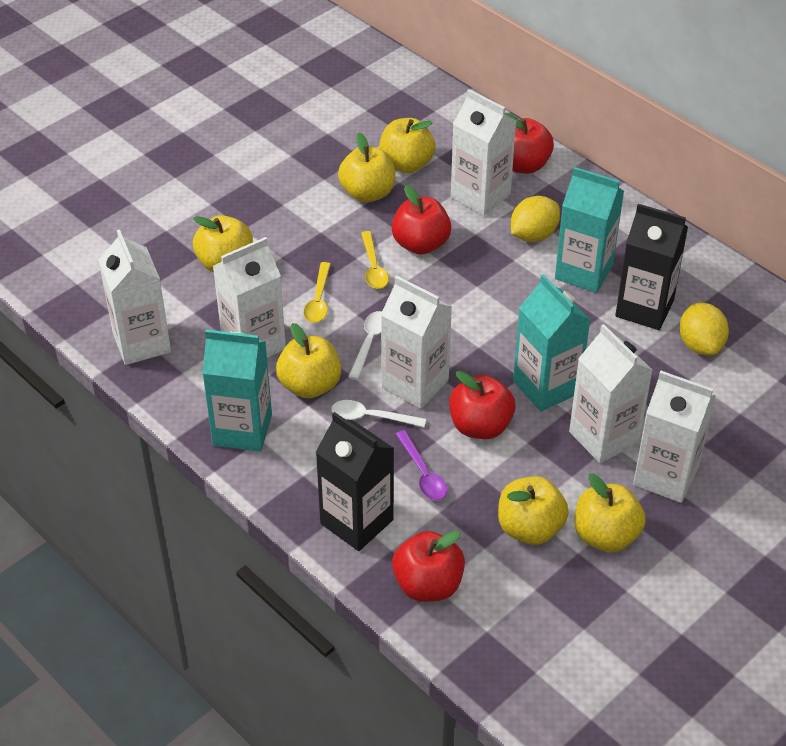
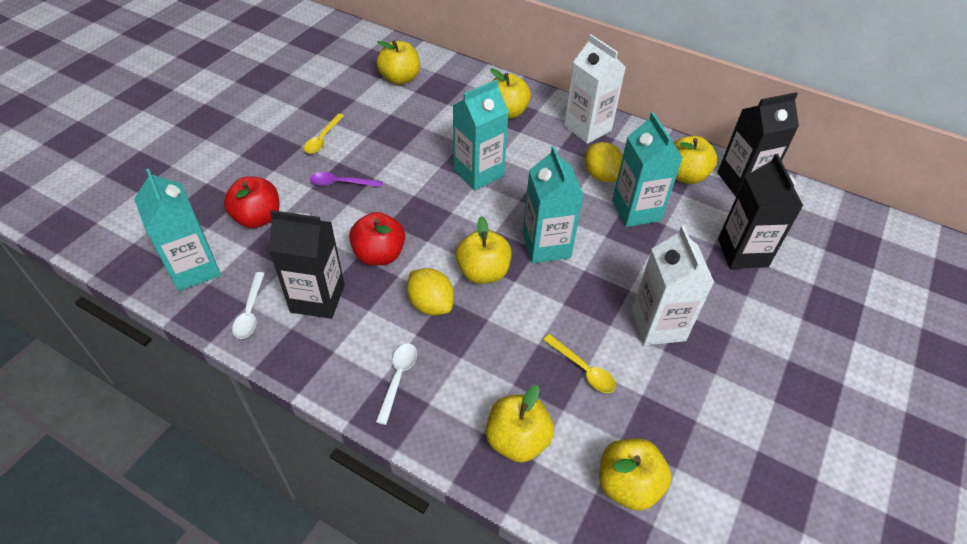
black carton: [316,412,394,551] [615,204,688,330] = 2 -> [269,210,345,319] [717,92,799,197] [718,154,803,269] = 3
red apple: [392,185,451,255] [392,531,465,602] [449,371,516,439] [505,113,554,174] = 4 -> [224,177,279,228] [349,212,405,265] = 2
turquoise carton: [202,329,272,452] [513,274,590,412] [555,167,624,293] = 3 -> [134,168,221,291] [453,80,509,190] [523,146,584,263] [612,112,683,227] = 4
white carton: [98,229,171,365] [213,237,286,358] [381,276,452,409] [451,89,516,216] [569,324,653,463] [633,371,716,503] = 6 -> [564,34,626,144] [632,226,715,346] = 2

